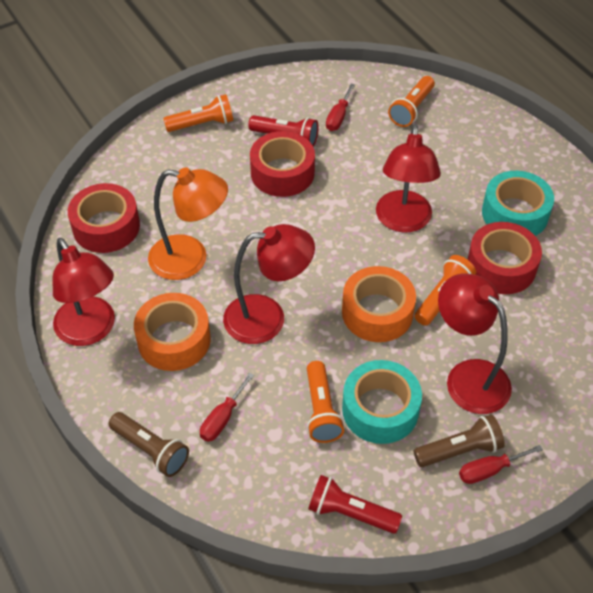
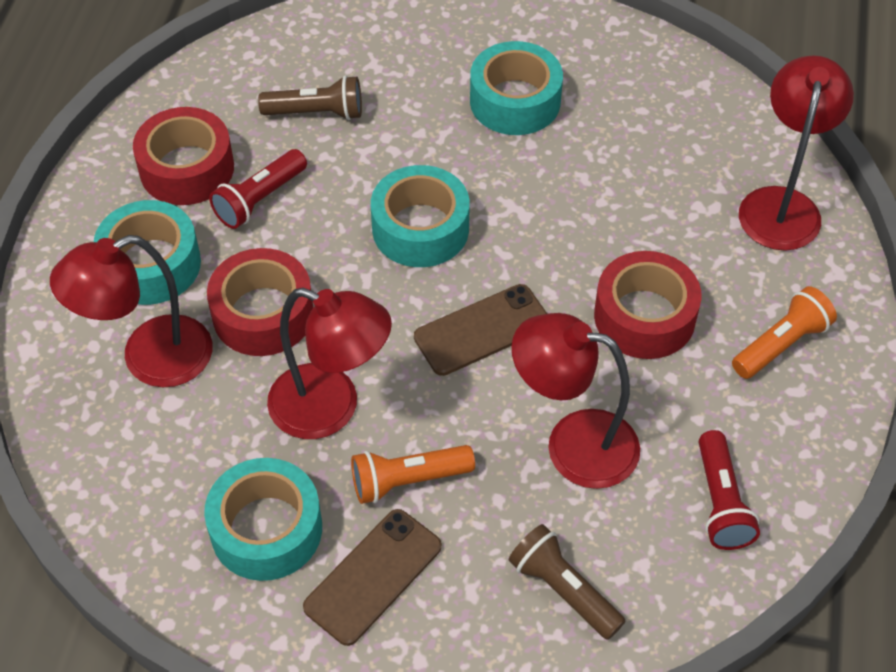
brown phone: none = 0 -> [303,509,442,646] [414,284,547,376] = 2
orange flashlight: [163,94,233,132] [307,361,344,443] [388,76,435,127] [415,255,476,326] = 4 -> [351,445,475,504] [732,286,837,379] = 2
orange lamp: [148,167,228,280] = 1 -> none = 0
orange tape: [134,293,211,371] [342,266,416,342] = 2 -> none = 0
red screwdriver: [200,373,254,442] [326,84,355,131] [459,445,543,484] = 3 -> none = 0
turquoise tape: [342,360,422,444] [482,171,554,236] = 2 -> [94,200,201,305] [204,458,322,581] [371,165,470,267] [470,41,563,135] = 4

